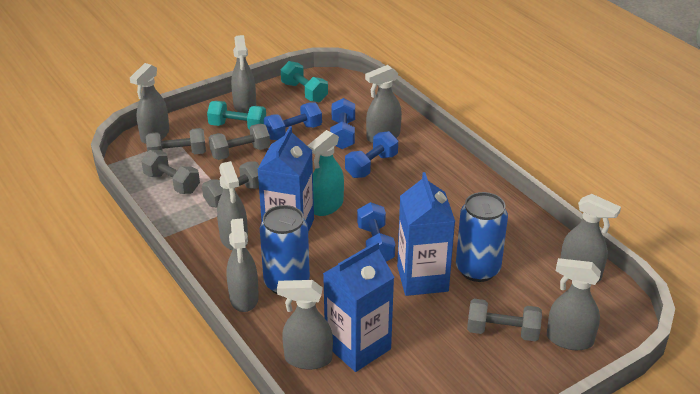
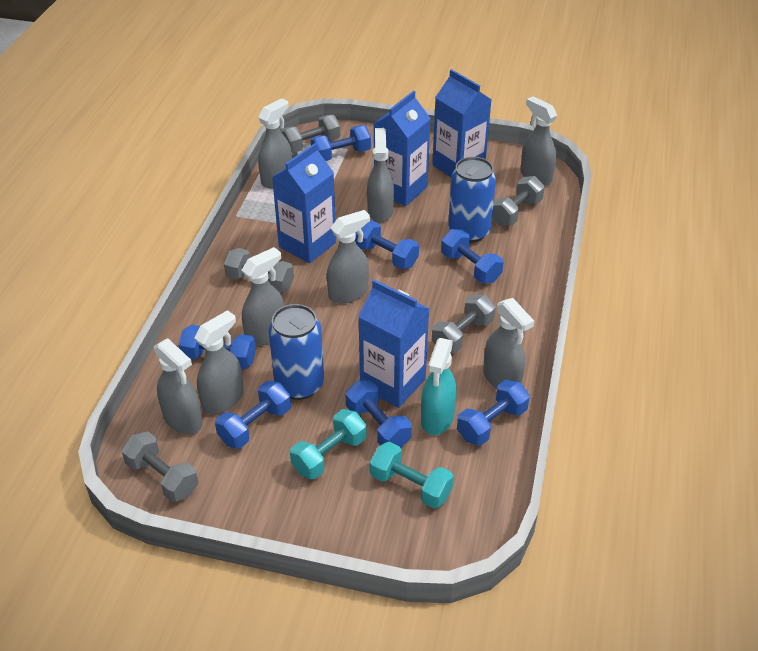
blue carton: [258,126,314,232] [323,241,394,372] [397,172,455,296] = 3 -> [272,143,336,263] [358,280,430,408] [374,91,431,206] [432,69,492,177] = 4
blue dumbbell: [264,102,322,140] [330,98,355,149] [345,131,398,178] [357,202,395,262] = 4 -> [179,325,256,370] [215,381,291,449] [311,125,371,161] [345,380,412,448] [355,220,419,269] [441,229,504,283] [457,380,530,446] = 7

